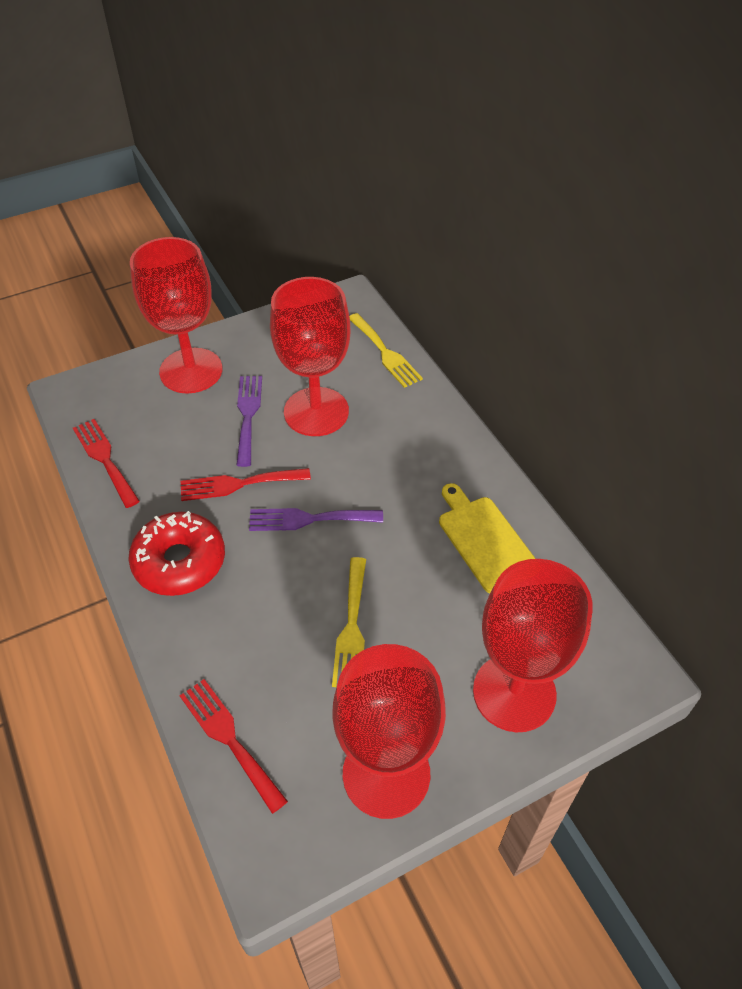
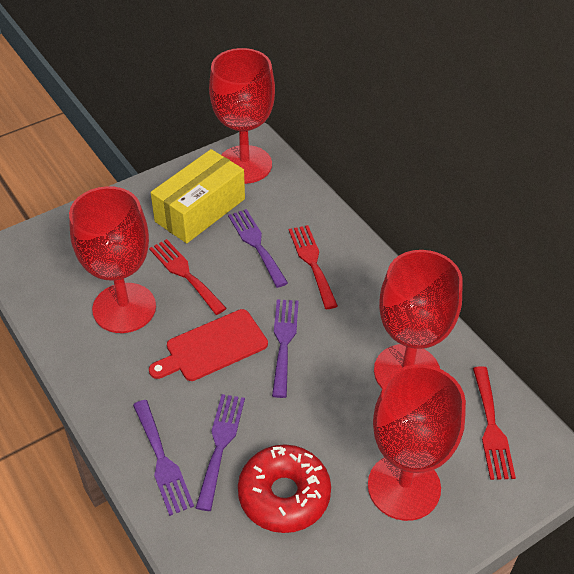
purple fork: [236,376,262,467] [249,508,383,531] = 2 -> [133,400,194,516] [196,394,245,511] [228,209,288,288] [272,299,299,398] = 4
red cutting board: none = 0 -> [149,309,268,381] = 1
yellow box: none = 0 -> [150,149,245,243] = 1
yellow cutting board: [439,483,536,593] = 1 -> none = 0
yellow fork: [332,557,366,687] [349,313,423,388] = 2 -> none = 0

